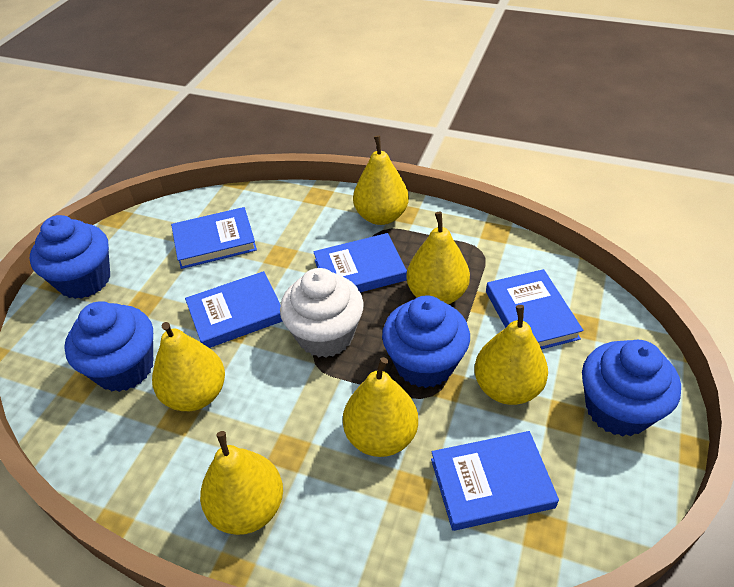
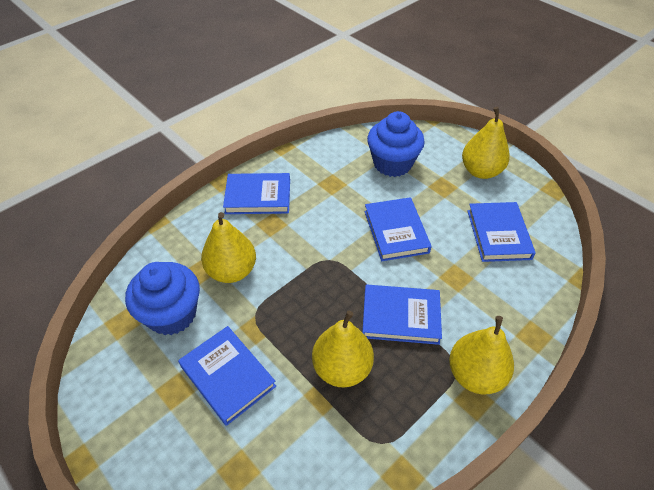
blue cupcake: [30,215,110,299] [64,301,153,392] [382,295,470,388] [582,340,681,437] = 4 -> [125,262,200,335] [367,111,425,177] = 2
white cupcake: [280,268,364,357] = 1 -> none = 0
yellow pear: [152,322,225,411] [200,431,283,535] [343,357,418,457] [353,135,409,225] [406,212,470,304] [475,305,548,405] = 6 -> [201,212,256,283] [312,311,374,387] [449,316,514,394] [462,107,510,179] = 4

